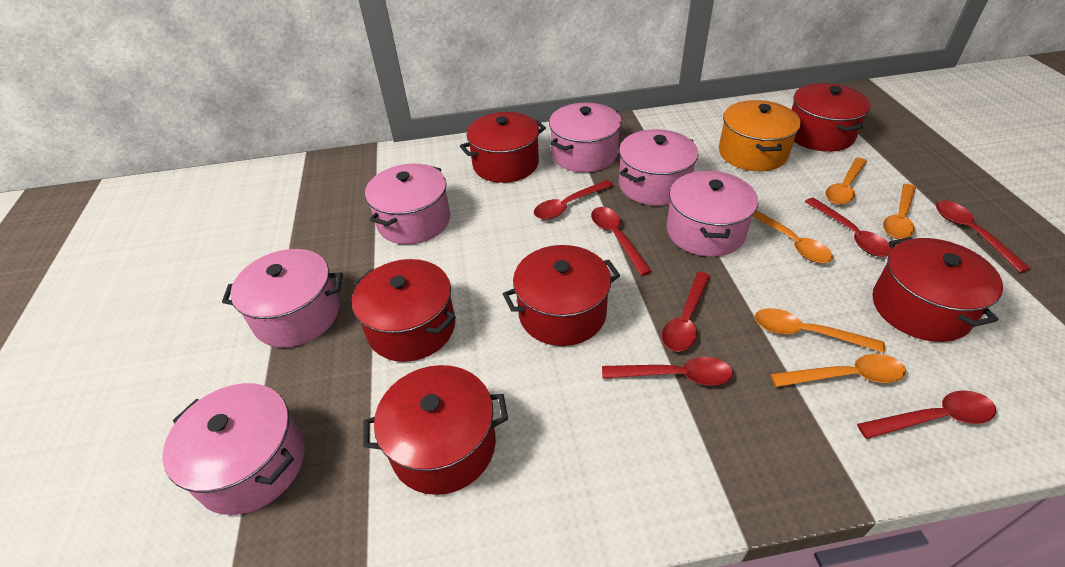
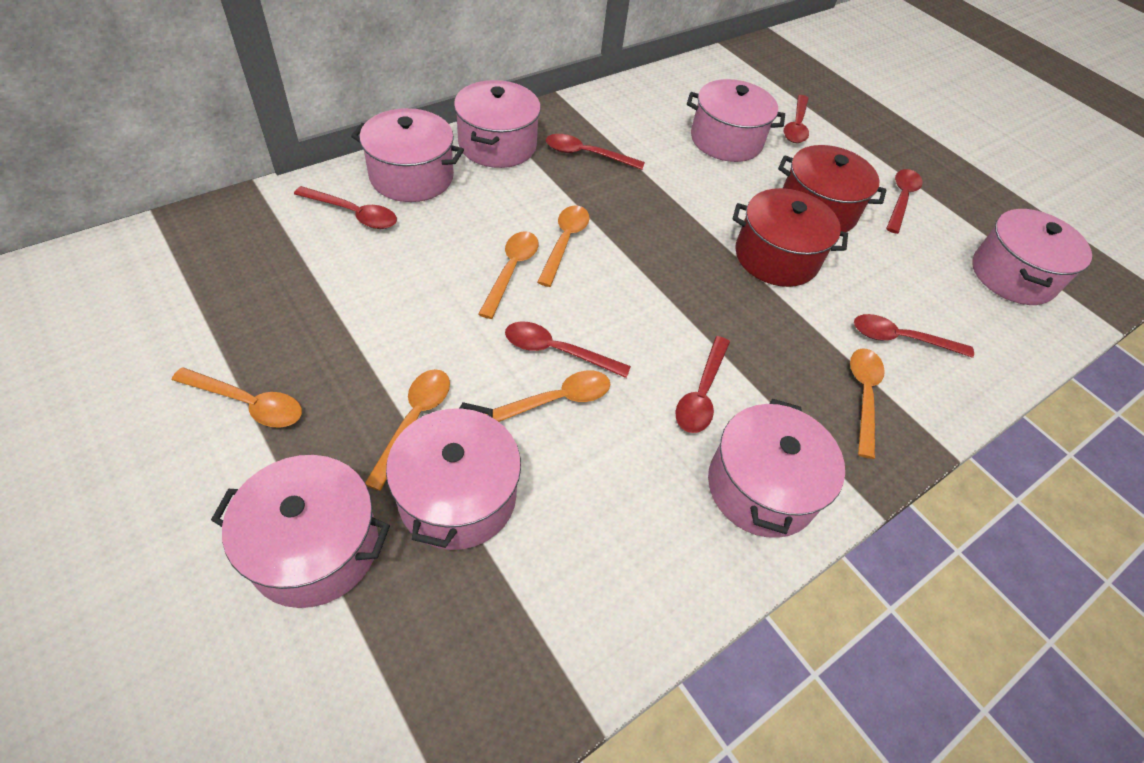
orange pot: [719,100,801,171] = 1 -> none = 0
orange spoon: [752,210,833,263] [755,308,885,353] [771,354,906,387] [825,157,867,205] [883,184,916,239] = 5 -> [172,367,302,428] [365,369,450,491] [478,231,539,319] [486,370,610,422] [537,205,589,287] [850,348,885,459] = 6
pink pot: [162,383,305,515] [222,249,343,348] [365,164,450,244] [549,103,622,172] [619,129,698,206] [666,171,758,257] = 6 -> [211,455,390,608] [351,108,464,202] [386,402,521,550] [454,80,541,168] [687,79,785,162] [708,399,845,538] [972,209,1092,305] = 7
red pot: [352,259,456,362] [363,365,508,495] [460,112,546,183] [503,245,620,346] [791,83,871,152] [872,237,1003,342] = 6 -> [732,188,848,287] [778,145,886,232] = 2

